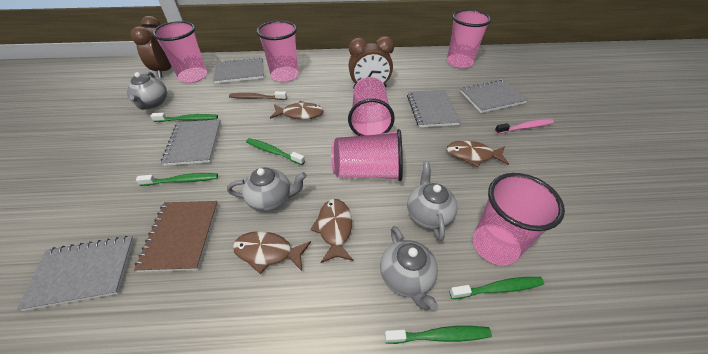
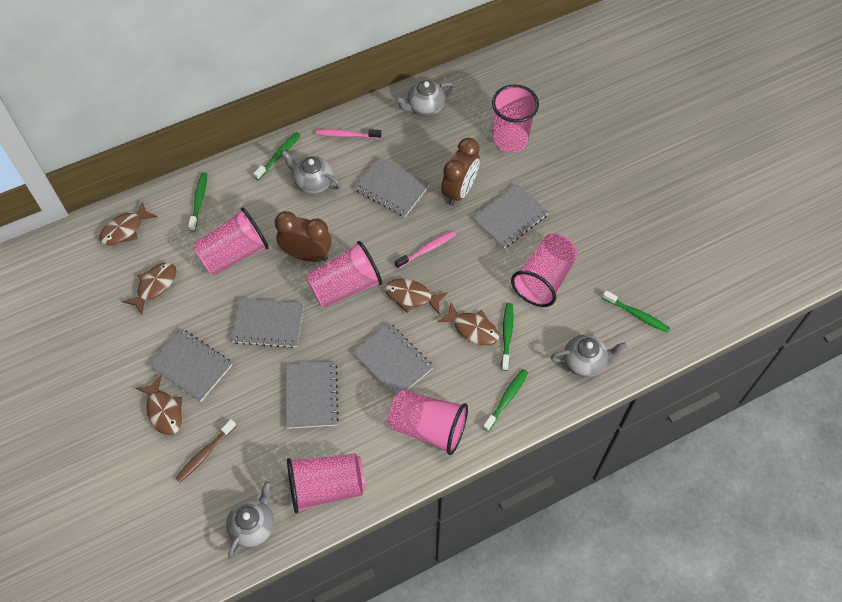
brown fish: [233,231,311,274] [270,101,324,119] [310,199,353,263] [446,141,509,167] = 4 -> [99,201,157,245] [123,262,176,315] [136,376,182,435] [385,279,447,314] [437,303,499,345] = 5
brown notebook: [134,201,218,272] = 1 -> none = 0
grey notebook: [17,236,134,311] [161,119,221,166] [213,57,264,84] [407,90,461,128] [460,80,527,113] = 5 -> [149,329,232,402] [231,298,304,348] [286,361,339,429] [352,323,434,397] [354,157,430,217] [472,184,549,249] = 6
pink toothbrush: [495,119,554,134] = 1 -> [315,129,381,139] [395,231,456,269] = 2

